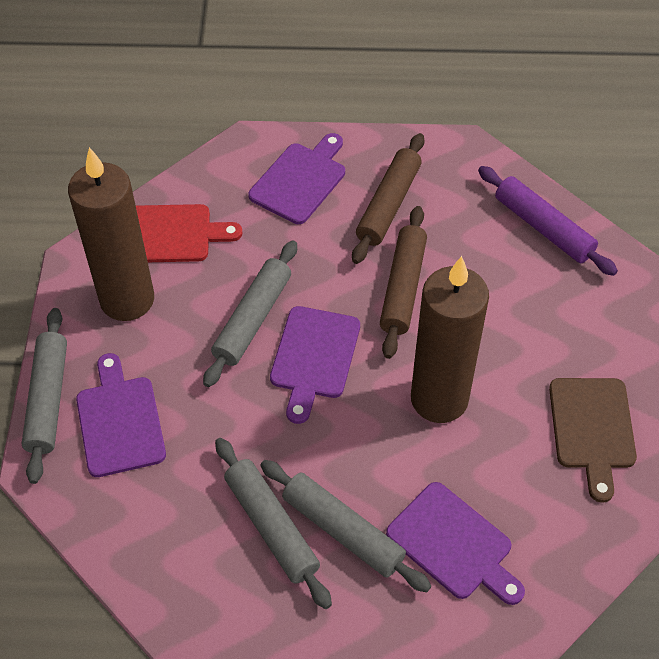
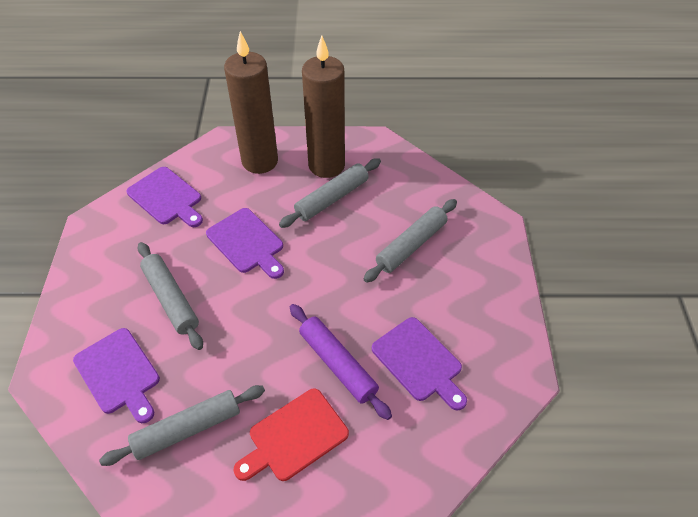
brown cutting board: [549,378,637,503] = 1 -> none = 0
brown rolling pin: [352,133,424,264] [380,206,427,359] = 2 -> none = 0

